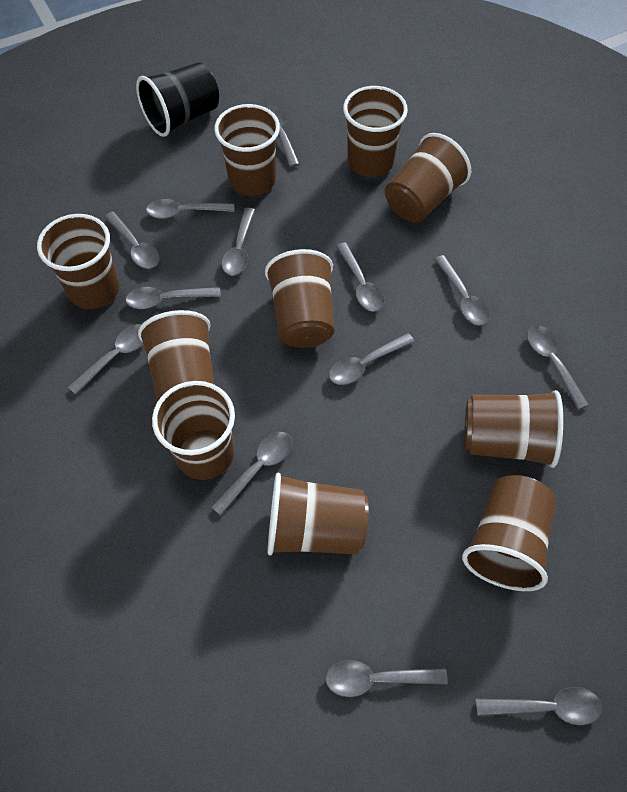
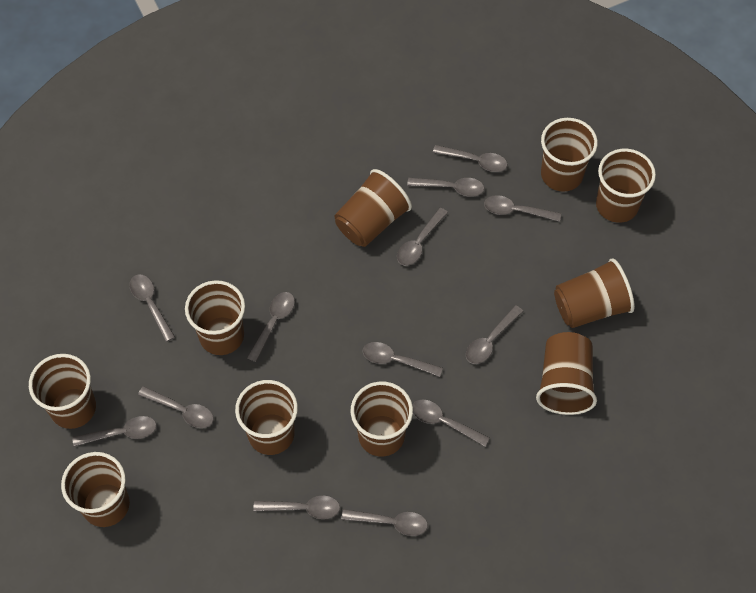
black cup: [136,62,219,137] = 1 -> none = 0

